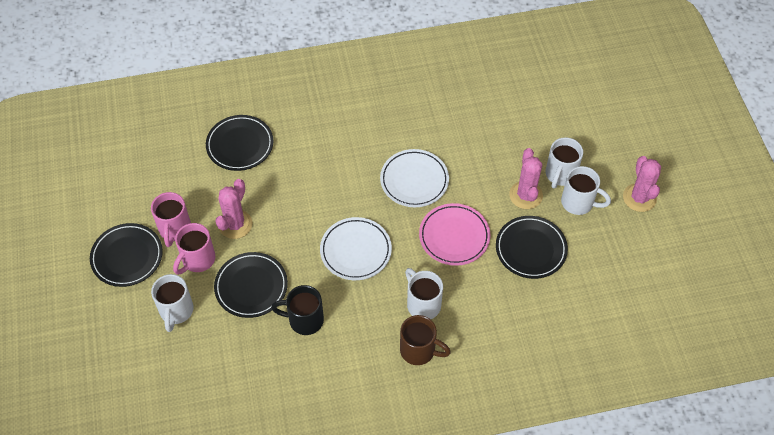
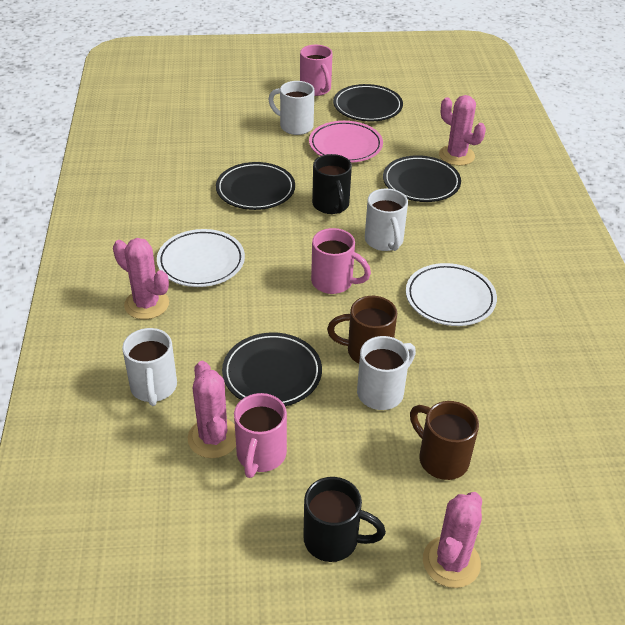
black mug: [271,285,324,335] = 1 -> [303,477,386,562] [312,154,352,214] = 2
brown mug: [400,315,451,365] = 1 -> [327,296,397,363] [410,401,479,480] = 2
pink cactus: [215,179,253,239] [509,148,543,209] [623,156,661,212] = 3 -> [113,238,169,319] [188,361,236,458] [423,492,482,588] [439,95,486,166] = 4
pink mug: [151,192,191,247] [173,223,216,275] = 2 -> [234,393,287,478] [300,45,333,96] [311,228,371,294] = 3

